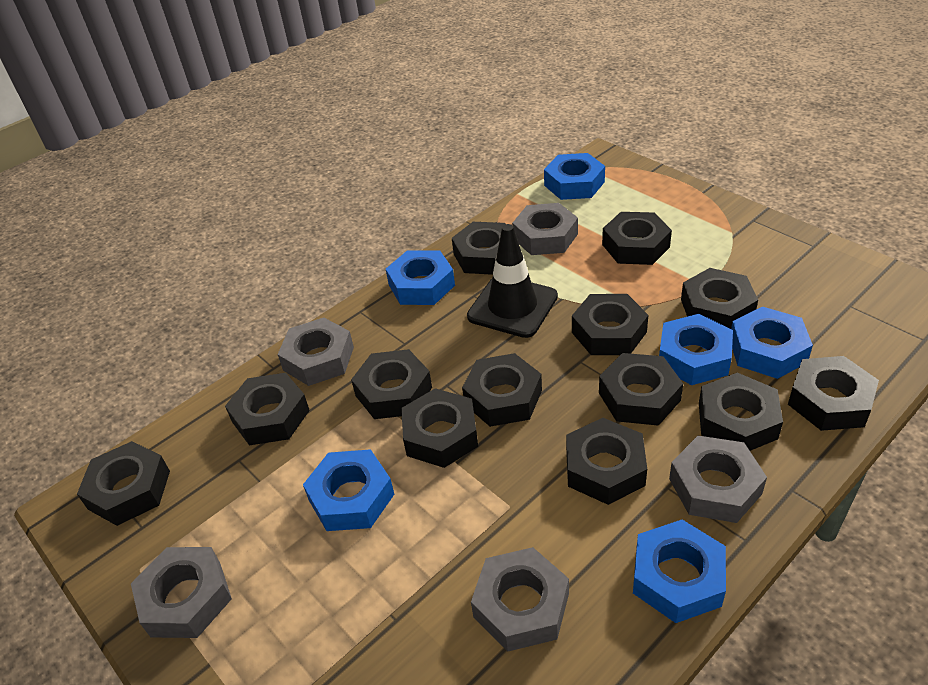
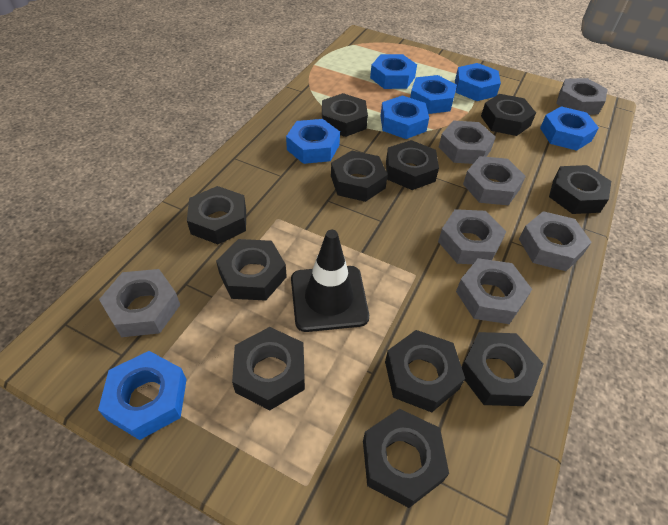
black nut: [77,441,170,526] [225,373,310,445] [351,349,432,419] [401,388,478,468] [452,222,506,275] [462,353,542,427] [566,418,647,505] [572,294,648,355] [599,353,683,426] [602,212,672,265] [681,268,758,329] [699,373,783,451] [788,356,879,431] = 13 -> [187,186,246,244] [216,239,287,301] [232,327,305,410] [322,93,368,137] [331,151,388,202] [363,409,449,508] [385,330,465,412] [386,140,439,190] [462,332,544,406] [481,94,536,136] [549,165,611,214] = 11
blue nut: [303,449,394,531] [386,250,455,305] [544,153,605,200] [633,520,726,623] [659,314,733,385] [731,306,813,379] = 6 -> [98,351,187,440] [286,119,340,164] [370,54,417,89] [380,95,429,139] [410,75,457,114] [455,63,501,101] [540,106,599,151] = 7
grey nut: [131,547,232,638] [277,318,354,386] [471,547,569,651] [512,203,578,255] [669,436,767,523] = 5 -> [99,269,180,337] [438,209,507,264] [439,121,496,164] [456,258,532,324] [463,156,526,205] [519,211,591,271] [556,78,607,115] = 7

